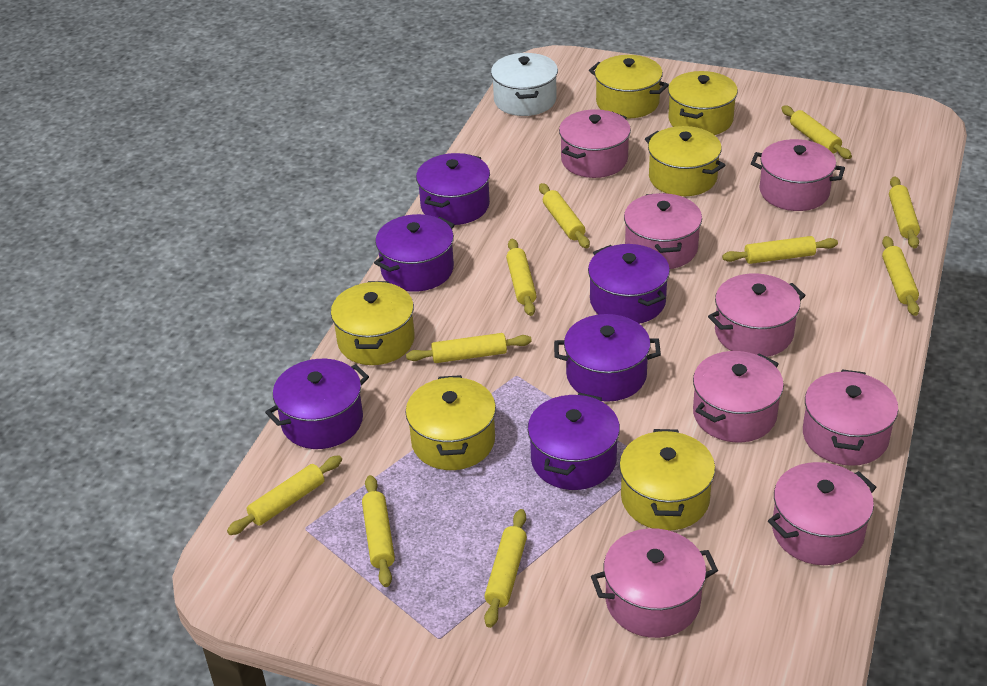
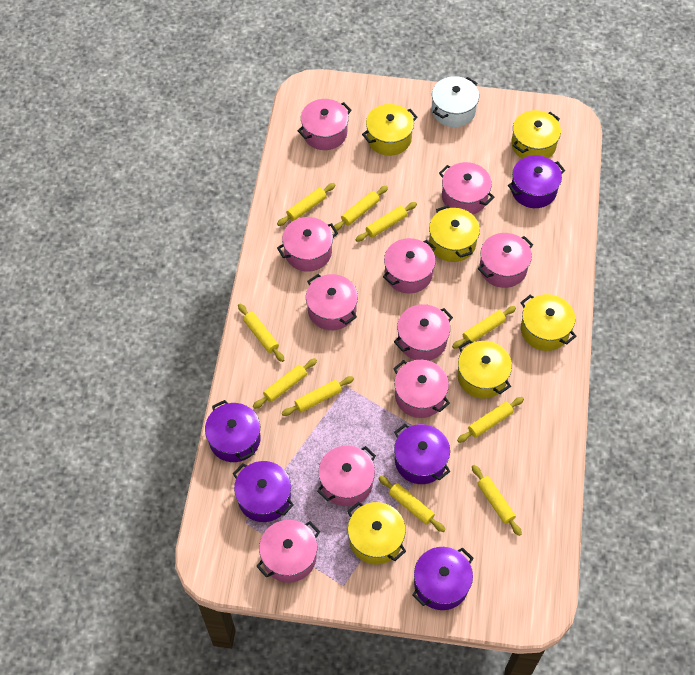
pink pot: [559,109,631,178] [591,528,718,638] [624,193,702,269] [693,351,784,442] [708,273,806,357] [751,139,845,211] [768,462,876,565] [803,369,898,466] = 8 -> [256,520,320,583] [277,217,338,272] [297,99,352,150] [306,274,358,330] [317,445,376,506] [383,238,436,294] [393,360,450,418] [394,304,453,361] [439,162,494,215] [478,233,533,288] = 10
purple pot: [265,359,369,449] [374,214,455,292] [416,153,490,225] [528,393,620,490] [554,314,661,402] [588,244,670,324] = 6 -> [205,400,261,462] [232,461,294,522] [394,424,450,484] [412,547,473,610] [508,155,565,208] = 5

